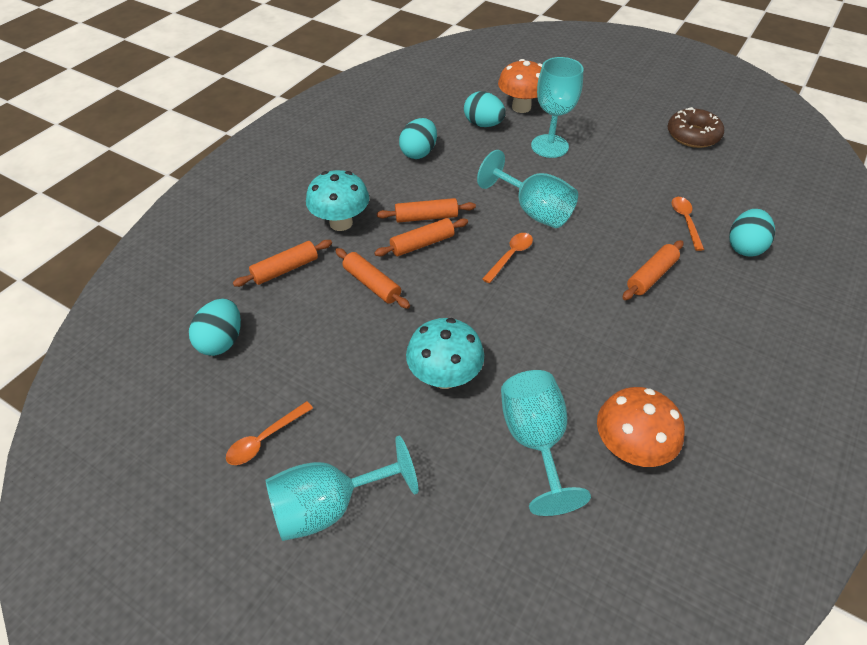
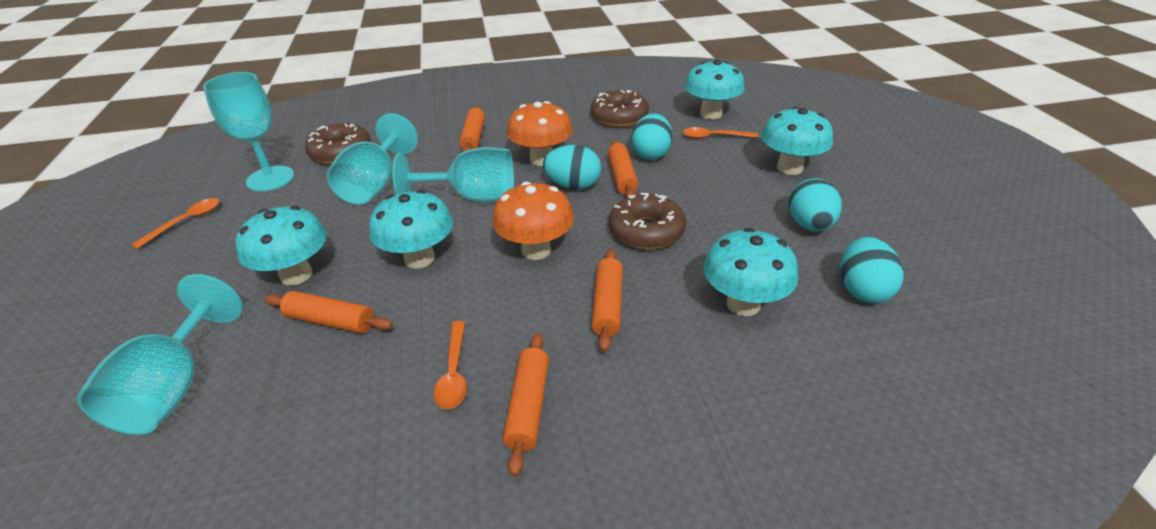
brown donut: [667,107,724,148] = 1 -> [305,123,371,164] [590,90,649,127] [609,192,686,250] = 3
turquoise mushroom: [306,170,369,231] [406,318,484,389] = 2 -> [235,206,327,286] [369,190,453,269] [684,60,745,119] [704,228,798,316] [761,107,833,175] = 5

